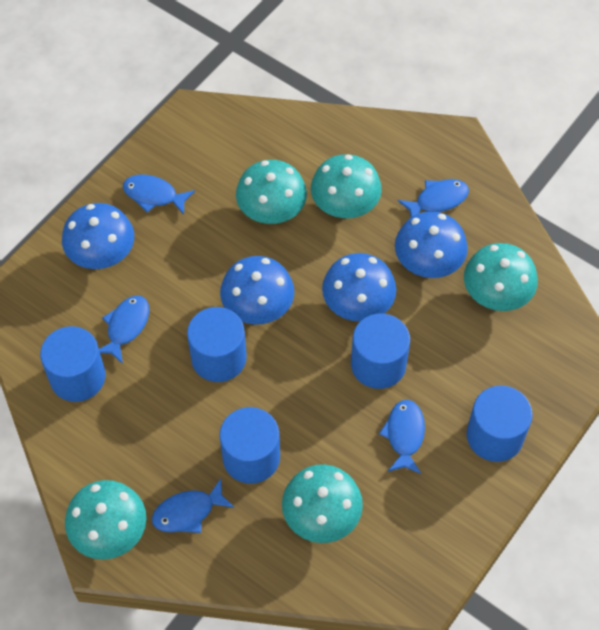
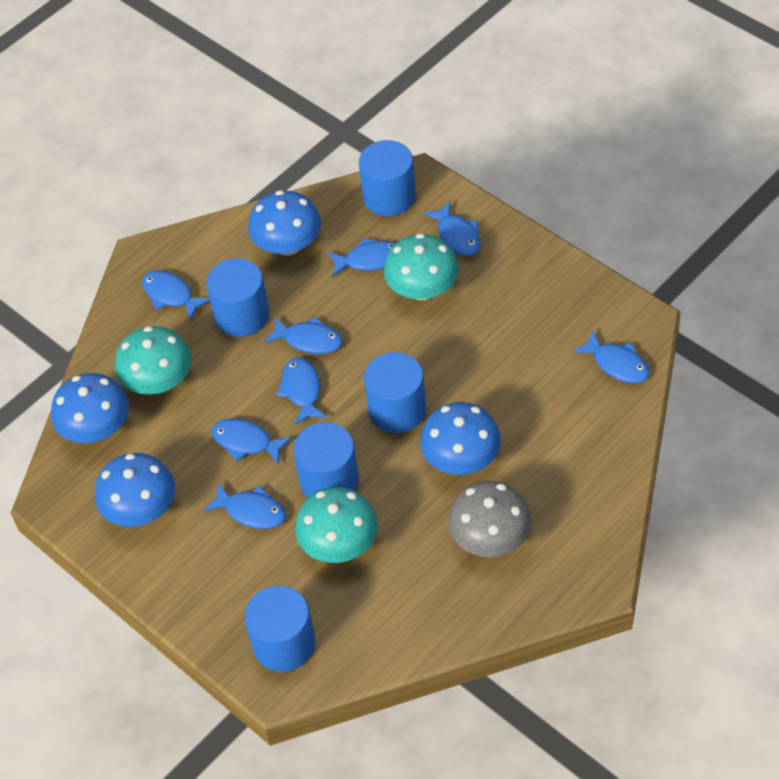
blue fish: [99,295,149,364] [123,175,195,215] [152,479,234,533] [379,400,425,474] [398,179,469,217] = 5 -> [142,270,210,320] [204,482,286,529] [211,418,292,464] [264,317,342,354] [276,358,327,425] [328,238,396,277] [423,201,481,256] [573,331,649,383] = 8
grey mushroom: none = 0 -> [448,481,532,557] = 1
turquoise mushroom: [65,480,146,560] [236,160,307,224] [282,464,363,543] [311,154,382,218] [464,243,538,311] = 5 -> [115,326,192,395] [295,487,378,563] [384,233,459,300] = 3

